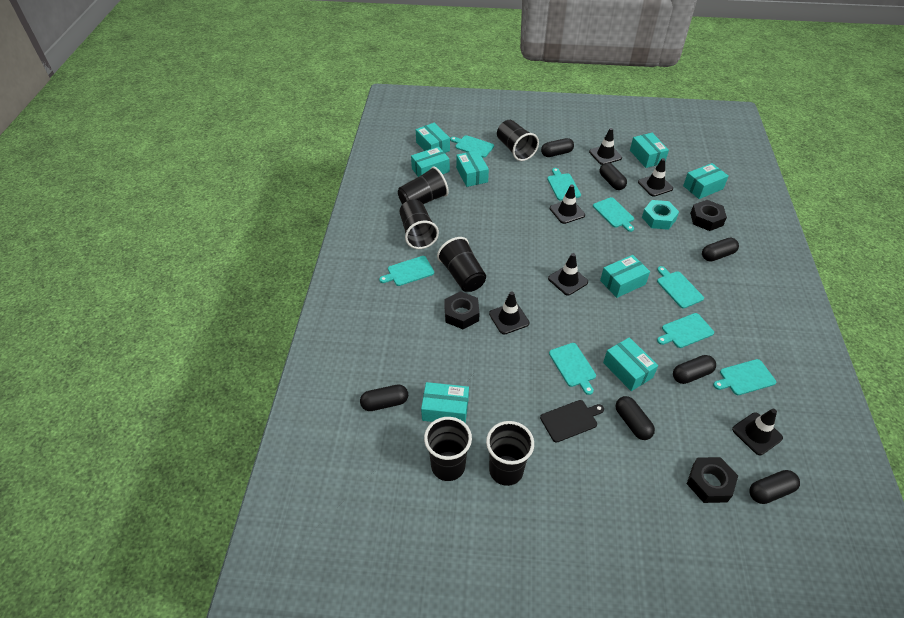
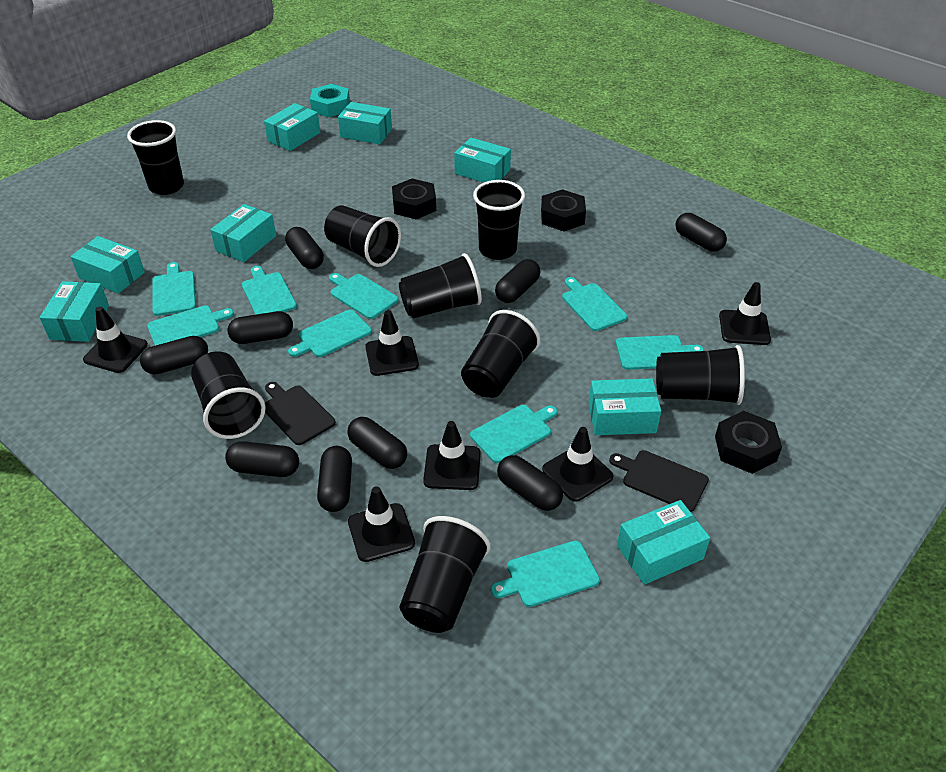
black capsule: [360,385,408,411] [541,138,574,157] [599,163,627,190] [615,396,655,440] [673,355,716,384] [702,238,739,261] [749,470,800,504] = 7 -> [140,336,208,374] [225,441,299,477] [228,311,293,344] [285,227,324,269] [317,446,352,512] [347,417,407,469] [495,259,540,303] [497,455,563,511] [675,213,727,252] = 9
black cup: [398,167,449,204] [400,199,439,249] [424,417,472,481] [437,237,486,292] [486,421,534,486] [497,120,539,161] = 6 -> [127,120,184,195] [191,351,265,439] [324,205,401,267] [399,253,482,318] [399,516,490,633] [461,310,540,398] [473,180,525,260] [656,345,745,405] = 8
black cutting board: [540,400,604,443] = 1 -> [265,382,336,445] [609,450,709,512] = 2
turquoise cutting board: [379,256,434,286] [450,135,494,158] [547,168,581,200] [549,343,596,395] [593,197,634,232] [657,266,704,308] [657,313,714,348] [713,359,776,395] = 8 -> [147,305,234,346] [152,262,196,316] [242,266,297,315] [288,309,372,357] [329,273,399,319] [470,405,557,463] [491,541,600,607] [562,277,627,331] [616,335,704,370] = 9

